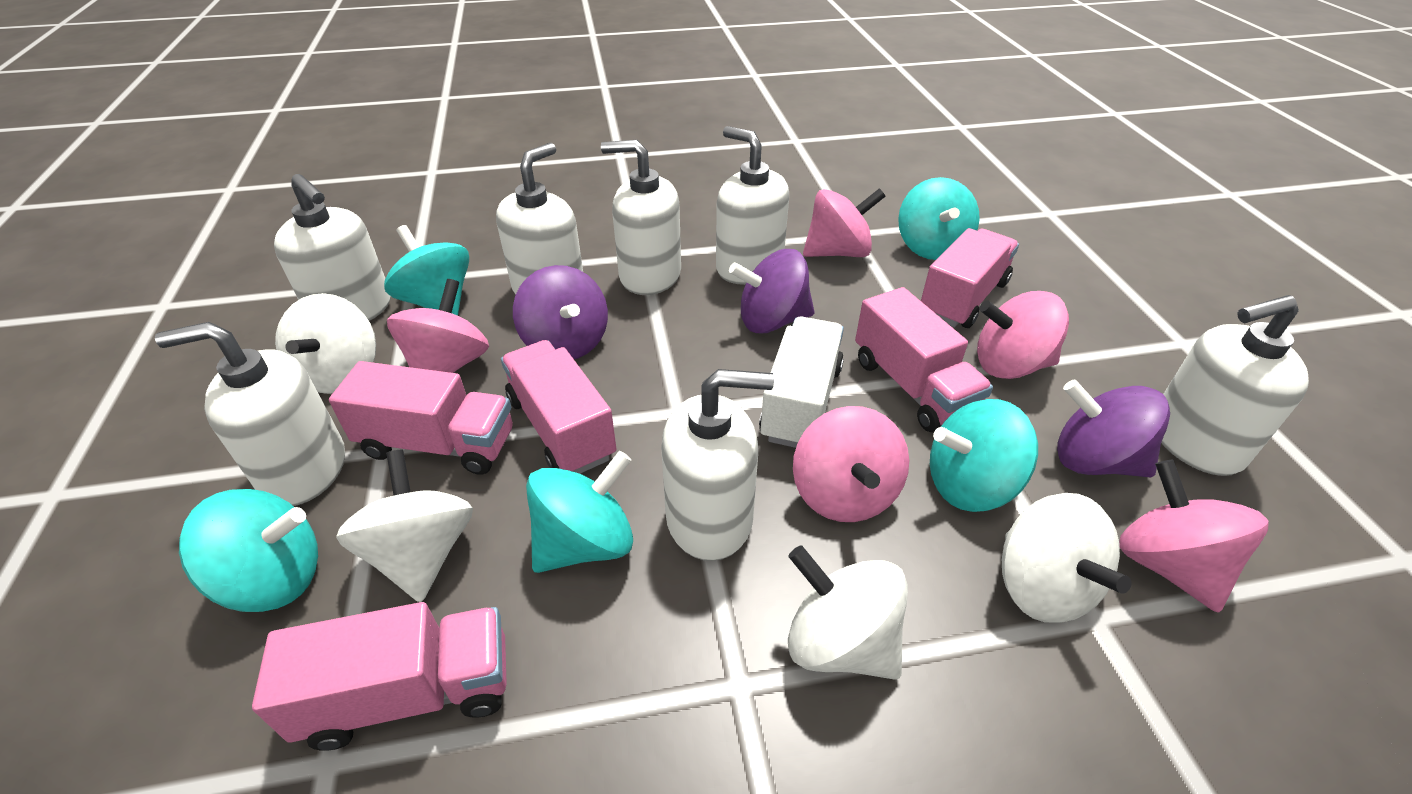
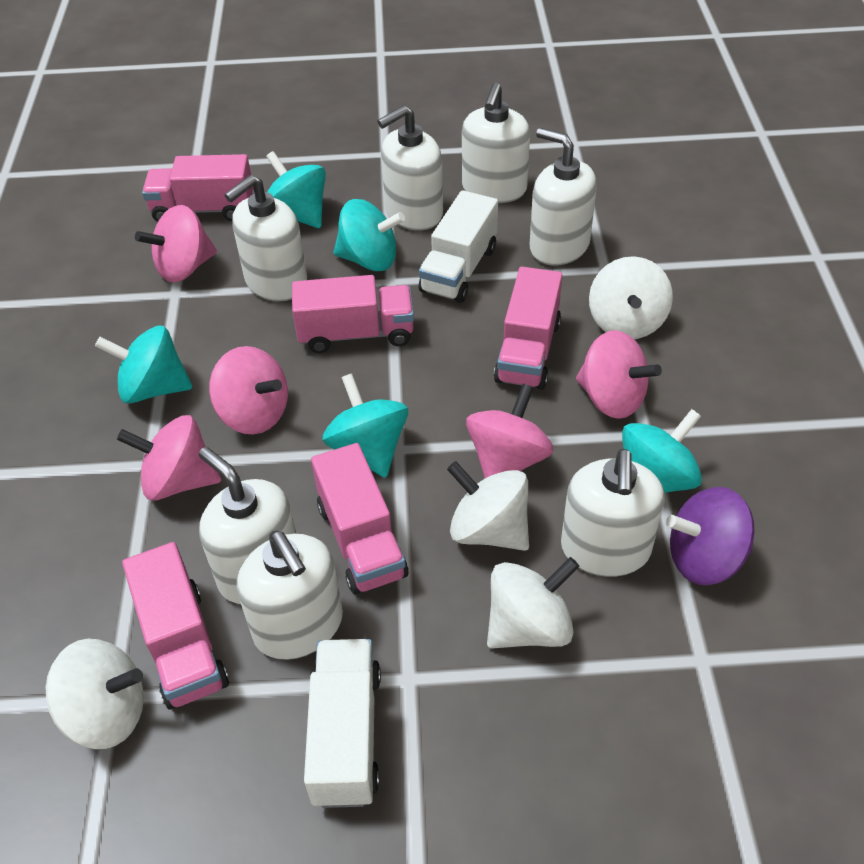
purple spinning top: [513,265,608,359] [729,249,815,333] [1057,380,1170,477] = 3 -> [666,487,755,585] = 1
white truck: [759,316,844,448] = 1 -> [304,639,381,808] [419,190,498,303] = 2

